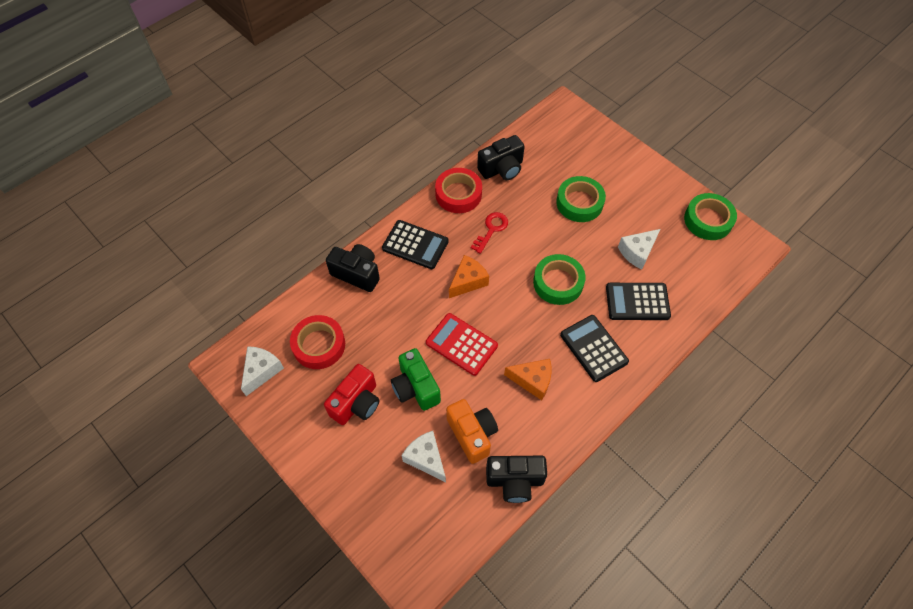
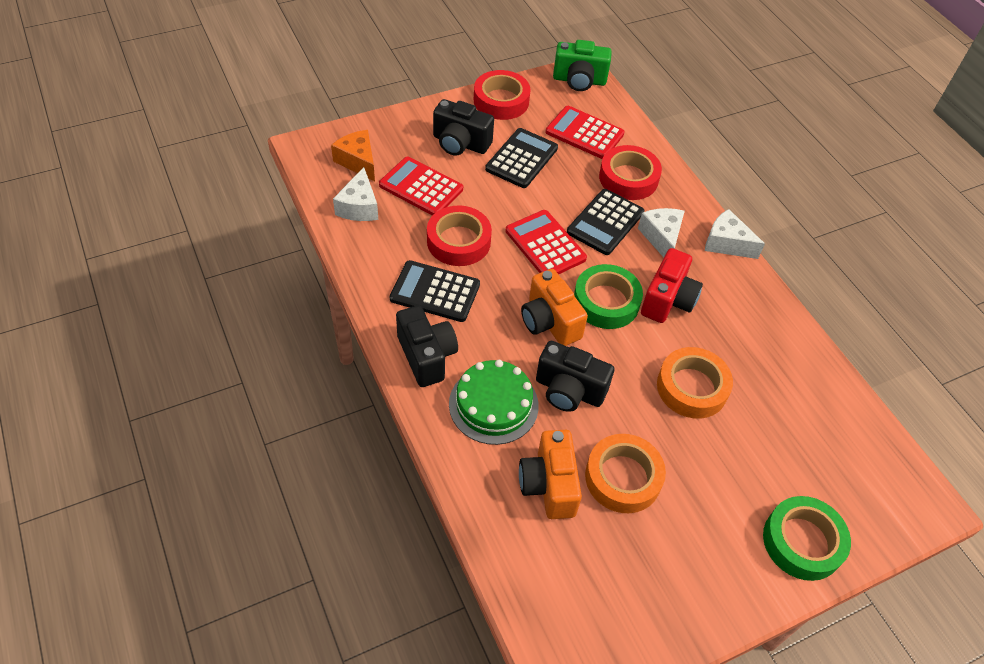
green cake: none = 0 -> [449,360,539,445] = 1
green tape: [533,254,586,305] [556,176,606,222] [684,193,737,240] = 3 -> [574,264,643,329] [763,496,851,581] = 2
orange camera: [446,399,498,464] = 1 -> [519,430,582,519] [521,269,588,346] = 2
orange cheese: [449,255,489,298] [504,359,552,400] = 2 -> [331,130,375,181] = 1
orange tape: none = 0 -> [585,434,666,513] [657,347,733,419] = 2
red calculator: [426,313,498,376] = 1 -> [379,157,463,215] [505,210,587,275] [546,106,624,159] = 3
red key: [470,212,508,254] = 1 -> none = 0
red tape: [290,315,345,369] [435,168,482,213] = 2 -> [427,205,492,266] [474,70,531,120] [599,145,662,200] = 3

